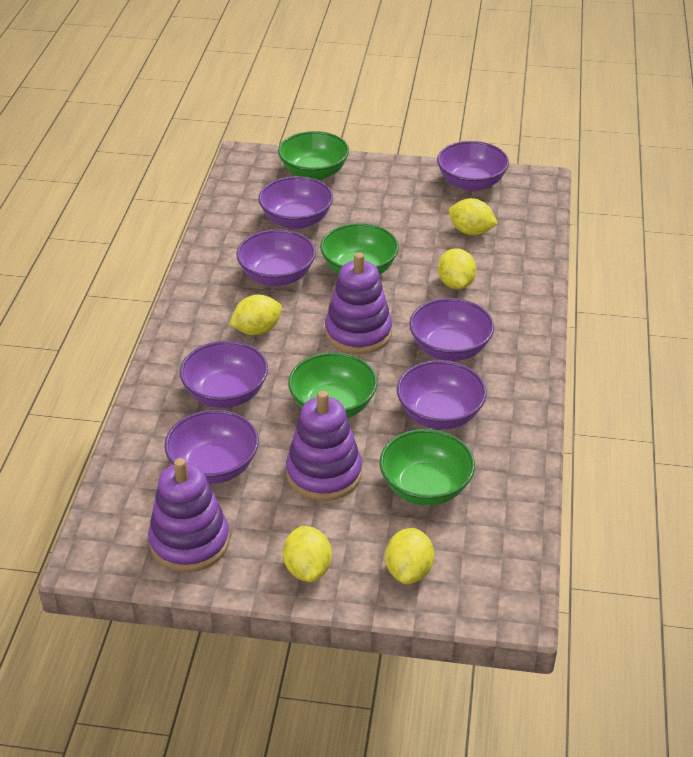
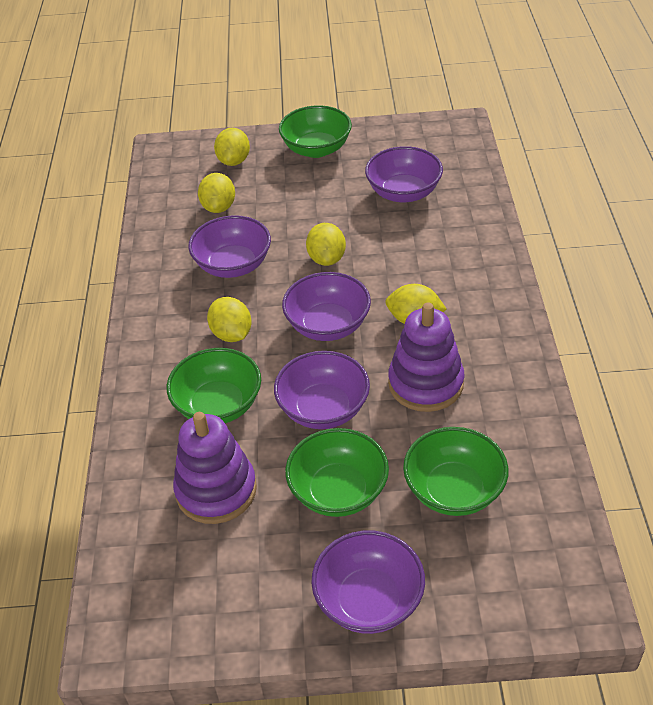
purple bowl: [164,410,259,484] [180,341,268,408] [236,229,316,286] [258,176,333,229] [397,360,487,429] [409,298,494,361] [437,141,509,191] = 7 -> [188,215,271,278] [274,351,370,429] [282,272,371,341] [311,530,425,634] [365,146,443,202] = 5
purple stacking toy: [148,458,230,572] [286,391,362,501] [325,252,392,354] = 3 -> [173,412,257,524] [388,303,465,412] = 2

